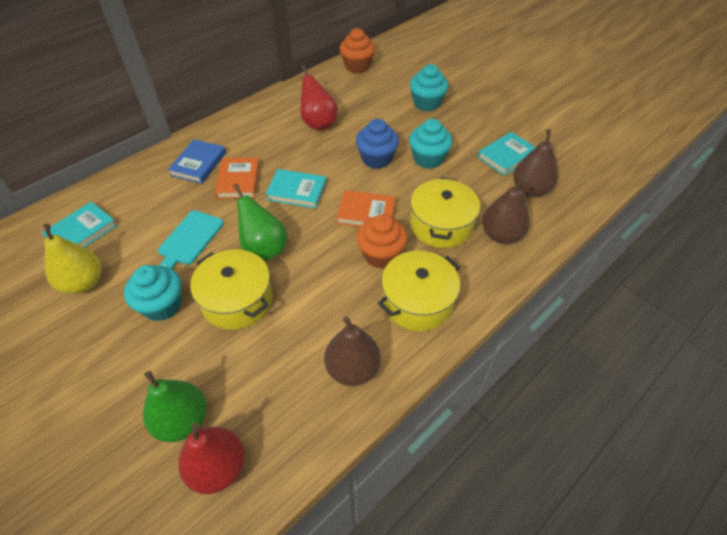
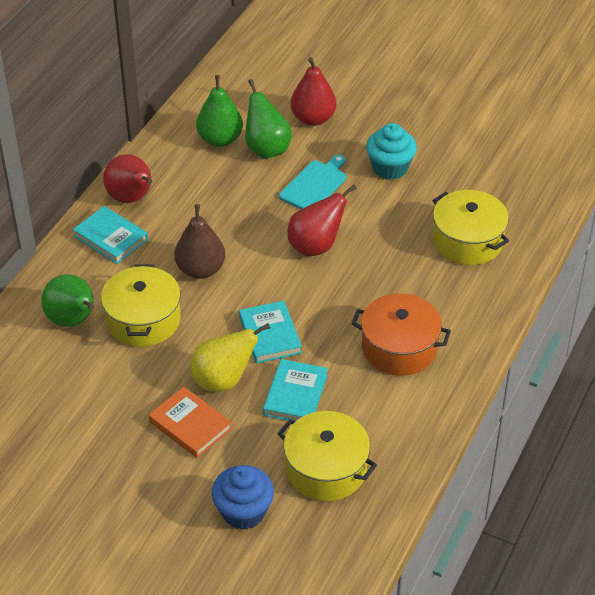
blue book: [168,139,226,184] = 1 -> none = 0
brown pear: [324,317,381,386] [482,178,530,244] [513,129,558,197] = 3 -> [174,204,225,279] = 1
green pear: [143,371,207,442] [233,183,287,261] = 2 -> [41,274,94,327] [196,75,243,147] [245,79,292,158] = 3
orange book: [215,157,260,199] [336,190,396,227] = 2 -> [149,387,232,458] = 1
orange cupcake: [340,28,375,73] [357,214,408,269] = 2 -> none = 0
orange pot: none = 0 -> [352,293,451,376] = 1
red pear: [178,422,245,494] [300,65,338,130] = 2 -> [103,154,152,203] [287,185,357,256] [290,57,336,126] = 3
turquoise cupcake: [124,265,181,321] [409,119,452,169] [410,64,449,111] = 3 -> [366,123,417,180] = 1

